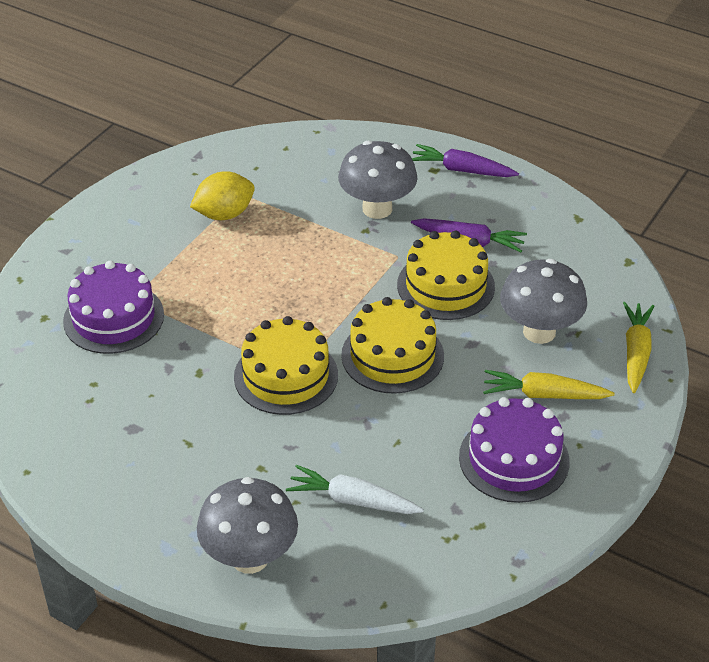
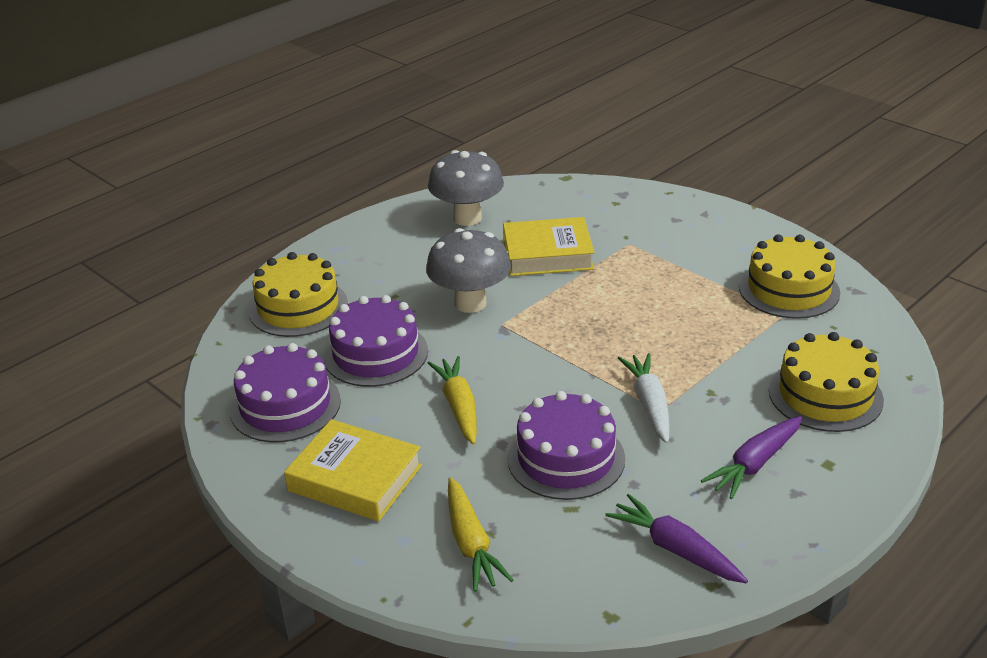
grey mushroom: [197,477,298,574] [338,141,417,219] [500,259,587,344] = 3 -> [426,228,511,313] [428,150,504,226] = 2
purple cake: [63,261,164,354] [459,397,570,503] = 2 -> [230,343,341,443] [324,295,428,387] [507,391,625,500] = 3
yellow book: none = 0 -> [284,419,422,521] [503,217,595,276] = 2
yellow lemon: [190,171,255,220] = 1 -> none = 0

